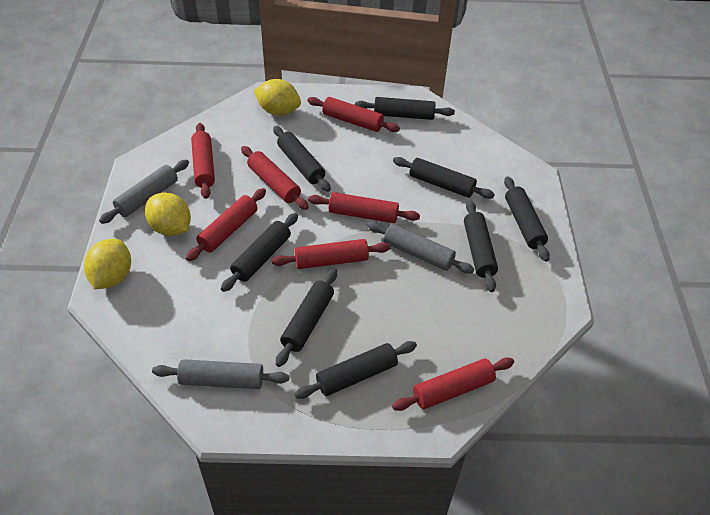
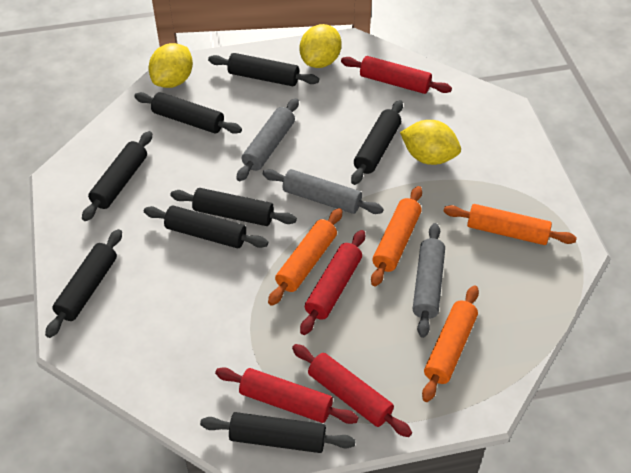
orange rolling pin: none = 0 -> [268,208,343,306] [371,186,422,286] [422,285,479,402] [443,204,577,245] = 4
red rolling pin: [186,188,266,261] [191,123,215,199] [241,146,309,210] [272,239,391,269] [307,97,400,132] [308,192,420,223] [392,357,514,411] = 7 -> [215,367,359,424] [292,344,412,437] [300,230,365,335] [341,56,452,94] = 4

